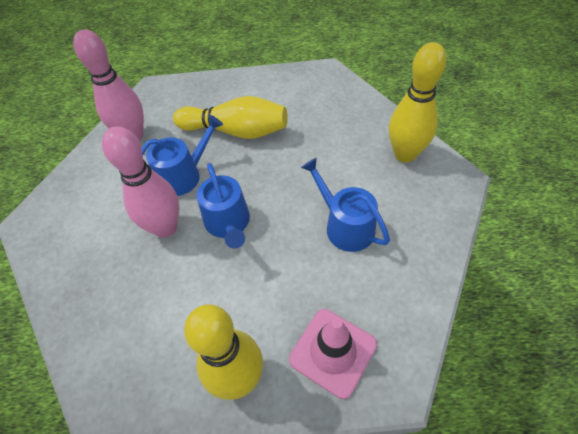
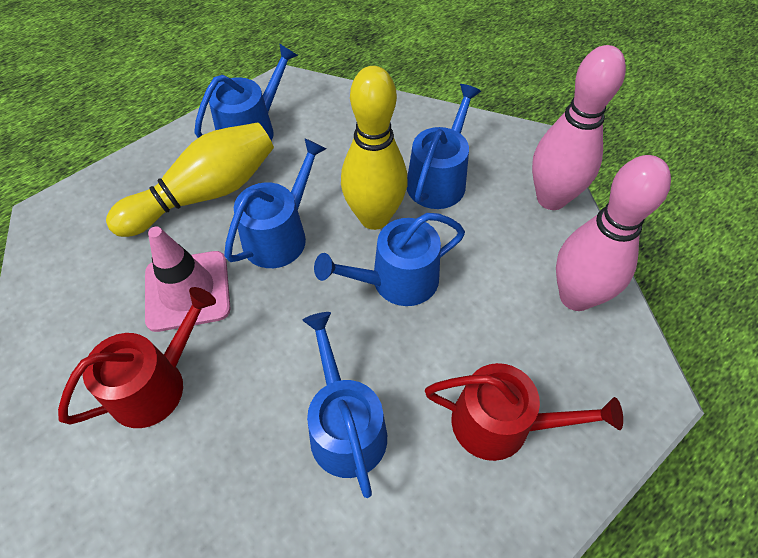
blue watering can: [142,115,223,196] [197,163,250,249] [301,158,390,252] = 3 -> [194,44,298,141] [224,138,326,268] [302,312,387,498] [314,213,465,306] [407,84,481,209] = 5
red watering can: none = 0 -> [58,287,216,428] [425,363,623,461] = 2
yellow bowling pin: [173,96,288,139] [184,304,263,400] [389,42,447,163] = 3 -> [106,122,274,237] [341,66,407,230] = 2

